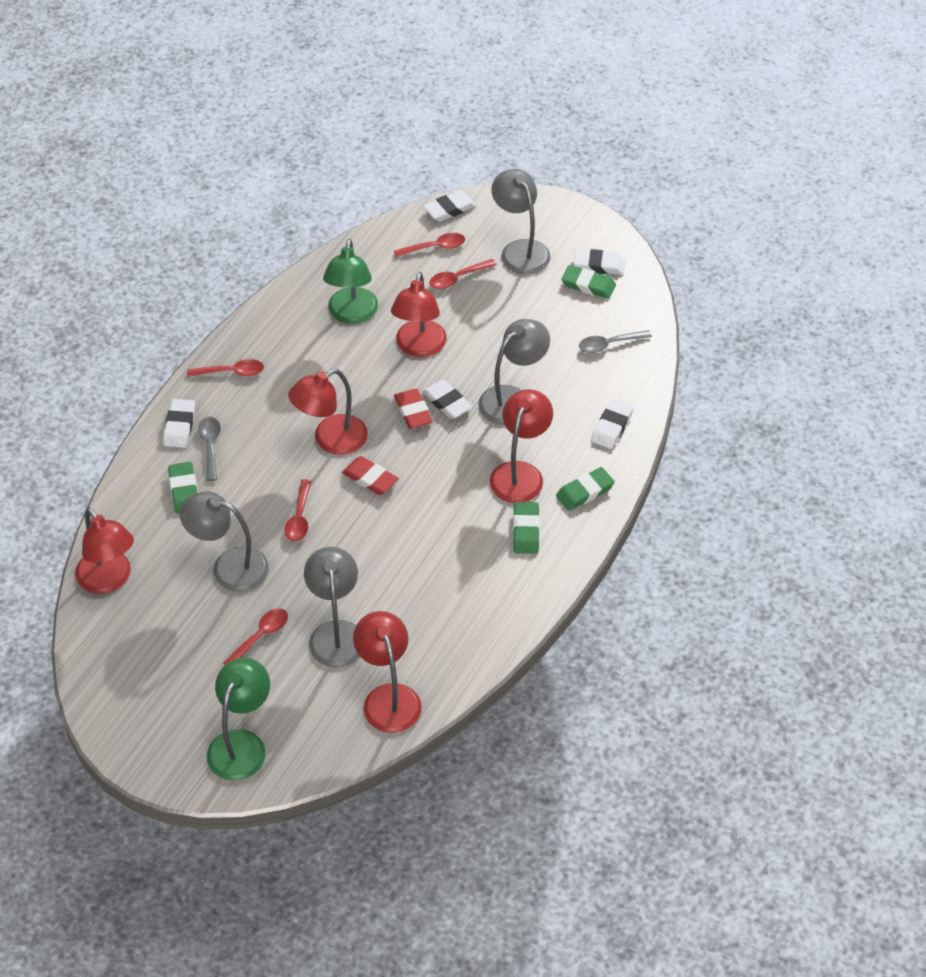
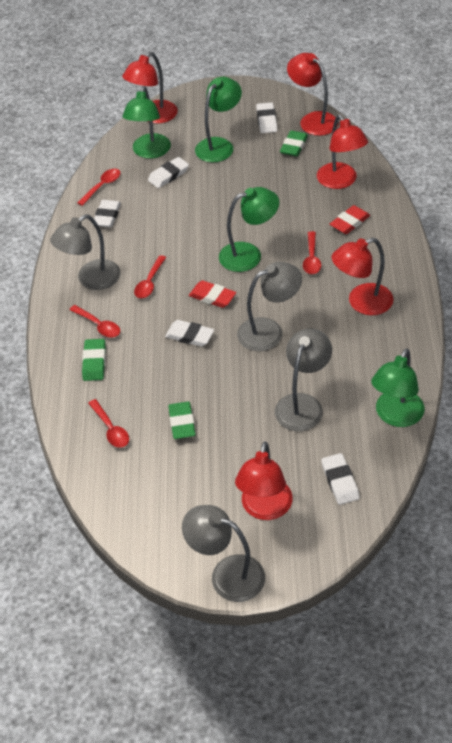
green eraser: [168,462,198,514] [513,502,540,554] [556,467,615,511] [561,265,616,299] = 4 -> [82,339,106,381] [168,401,196,439] [280,130,308,157] = 3
green lamp: [207,658,270,781] [323,239,378,324] = 2 -> [122,86,171,159] [195,77,242,162] [219,187,279,272] [371,348,425,427] = 4
grey spoon: [198,417,221,481] [579,330,652,353] = 2 -> none = 0

